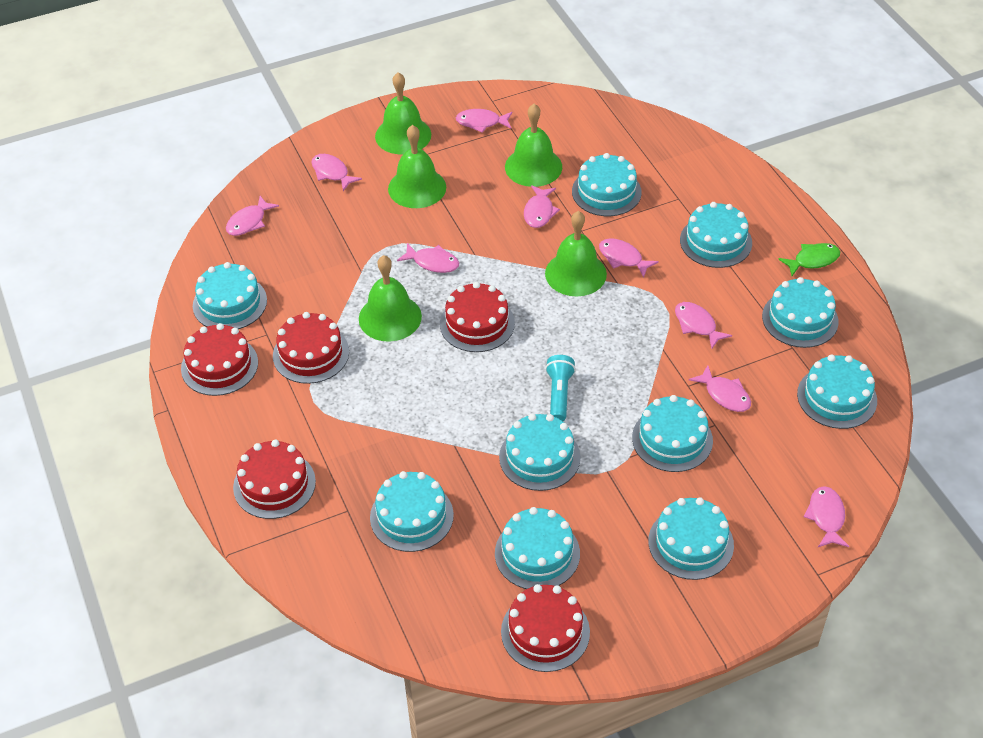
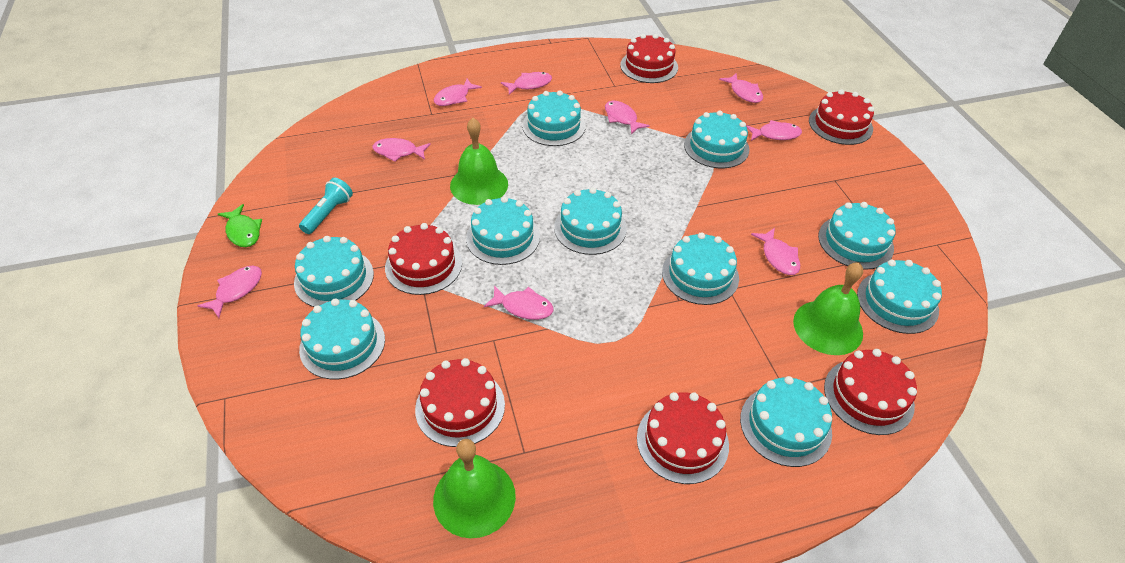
green bell: [359,255,422,341] [375,72,431,154] [388,125,446,208] [505,104,562,187] [545,211,607,297] = 5 -> [433,439,516,538] [450,118,508,205] [793,262,863,355] = 3
red cake: [181,323,258,396] [233,440,316,519] [273,312,349,384] [440,282,515,352] [501,584,590,672] = 5 -> [385,223,462,295] [415,358,505,447] [620,34,678,83] [637,392,729,484] [809,89,874,145] [824,349,917,435] = 6

